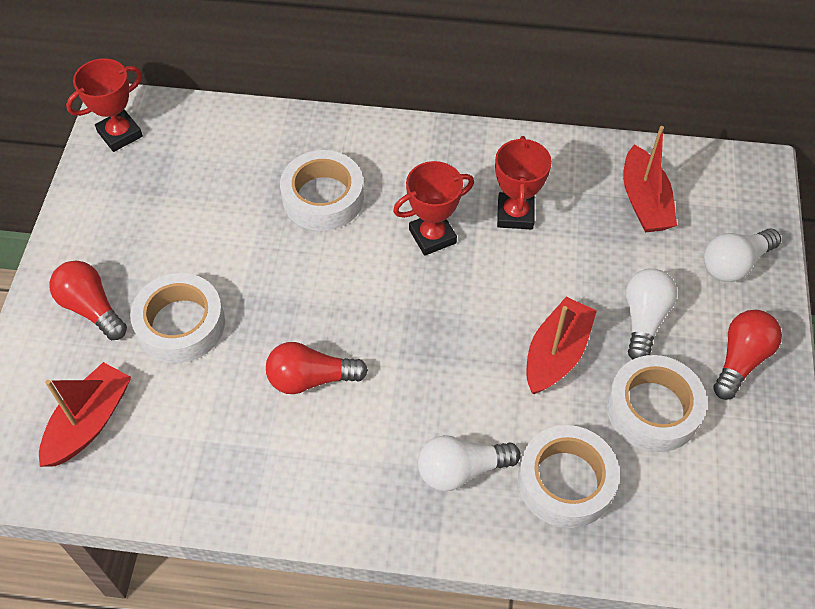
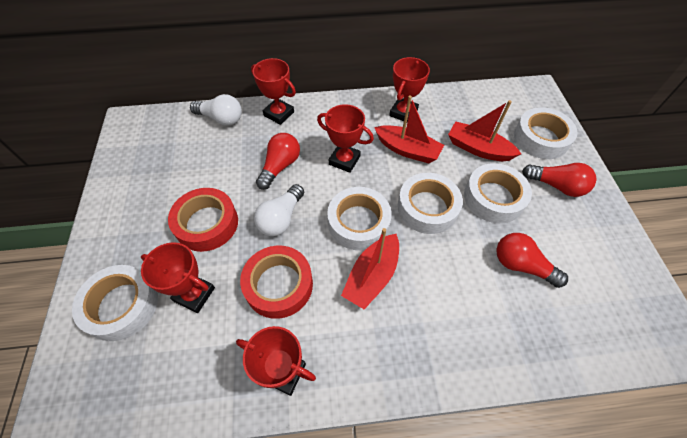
red tape: none = 0 -> [168,188,238,252] [240,246,313,319] = 2
red trophy: [66,58,143,152] [393,161,474,256] [495,136,552,229] = 3 -> [141,242,215,313] [236,326,316,396] [251,58,296,125] [317,104,374,173] [389,57,430,122] = 5
white light bulb: [418,435,521,491] [626,268,677,360] [704,228,781,282] = 3 -> [190,94,242,126] [254,184,304,236] = 2
white tape: [130,273,225,363] [280,150,364,231] [518,425,620,528] [607,355,707,452] = 4 -> [72,265,158,341] [327,187,392,250] [397,173,463,234] [464,163,532,223] [514,107,578,159] = 5

